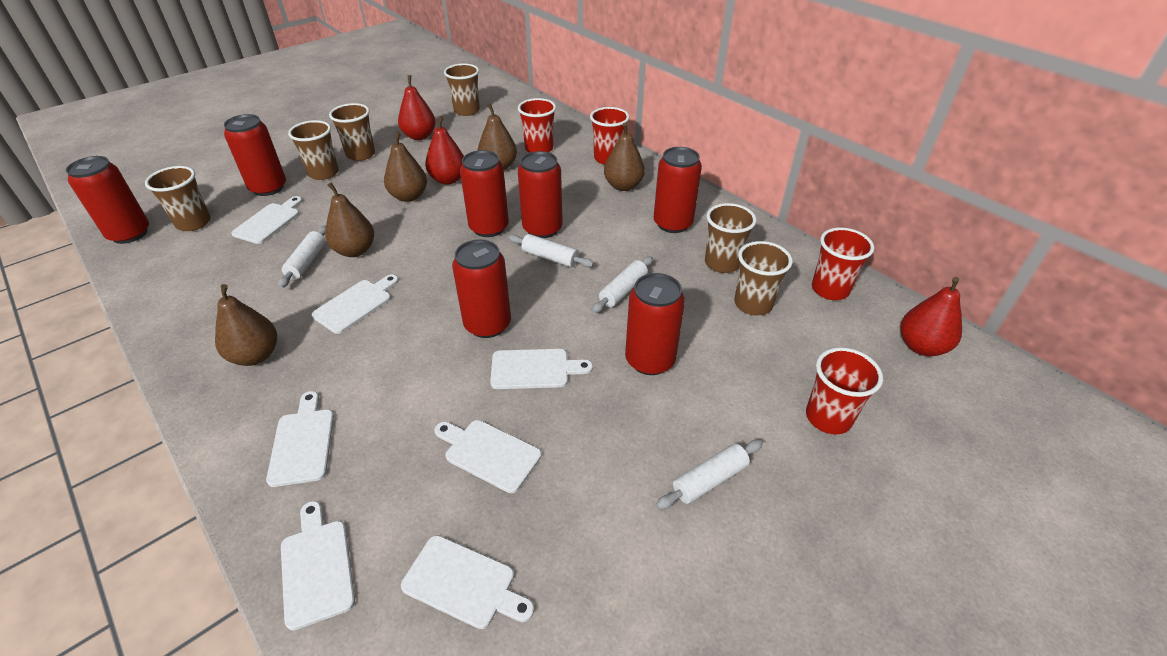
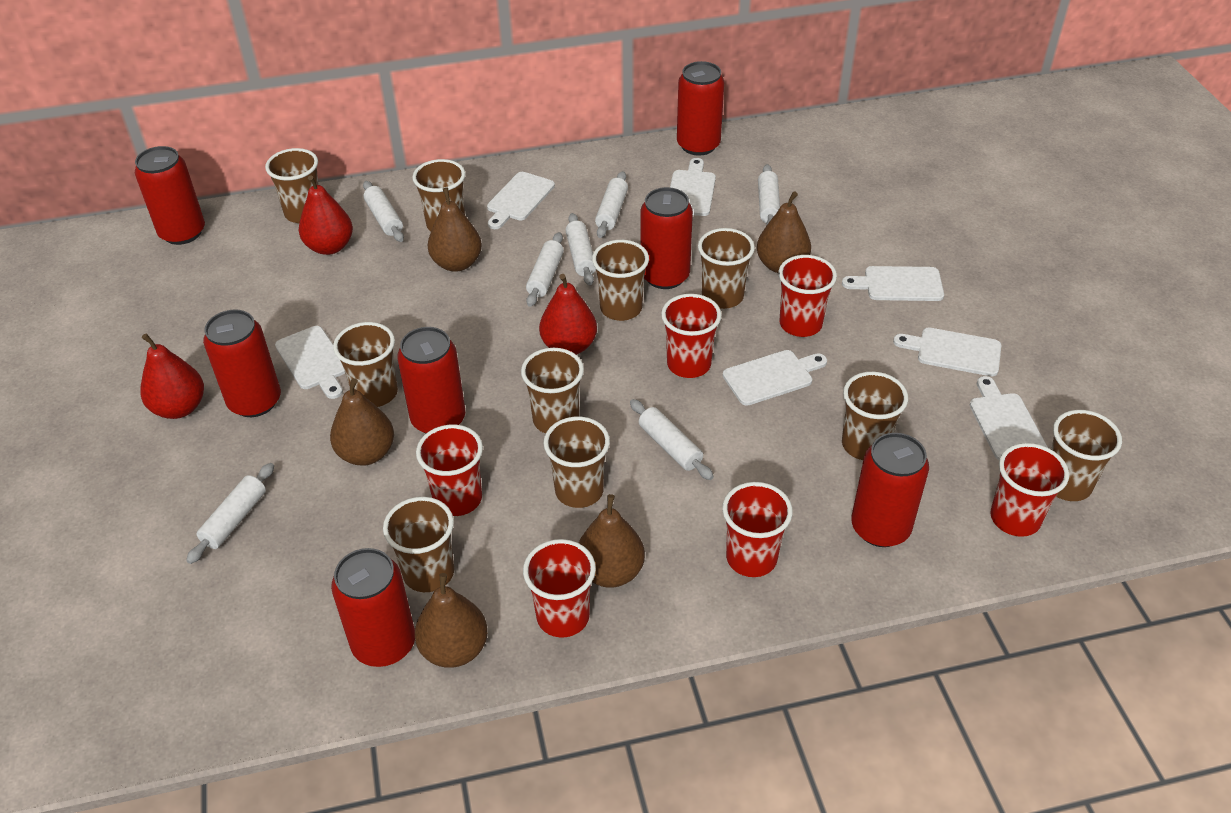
brown cup: [145,166,211,231] [288,120,339,180] [329,103,375,161] [444,64,480,116] [705,203,757,273] [734,241,793,315] = 6 -> [265,148,319,223] [333,322,398,407] [383,497,454,592] [412,159,465,231] [521,348,584,434] [543,417,610,508] [592,240,649,321] [698,228,755,309] [842,372,908,460] [1051,410,1122,501] = 10
red cup: [518,98,556,153] [590,107,630,165] [806,347,883,434] [812,227,874,300] = 4 -> [416,425,483,516] [523,539,596,638] [661,294,721,378] [722,482,793,577] [778,255,837,337] [990,443,1069,537] = 6
white rolling pin: [278,225,326,288] [508,234,594,267] [592,256,653,313] [656,439,763,509] = 4 -> [186,463,274,564] [363,181,404,242] [526,232,564,307] [565,213,596,285] [595,171,628,238] [630,399,714,480] [758,164,780,226] = 7

